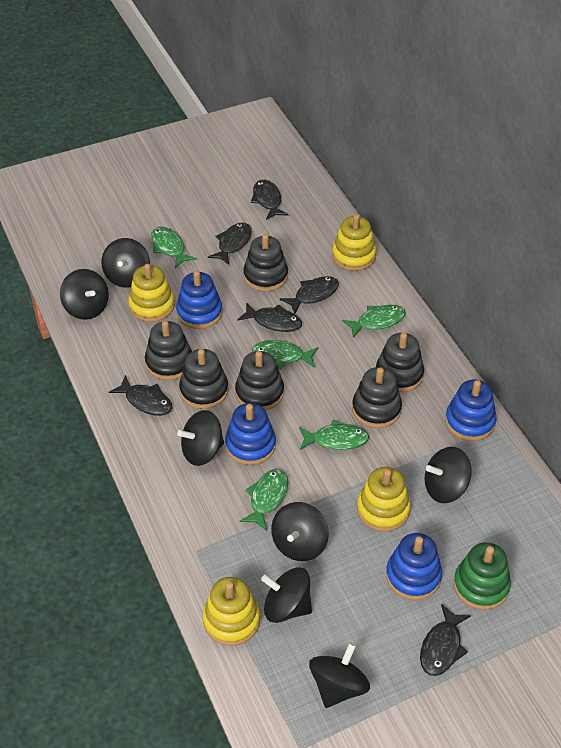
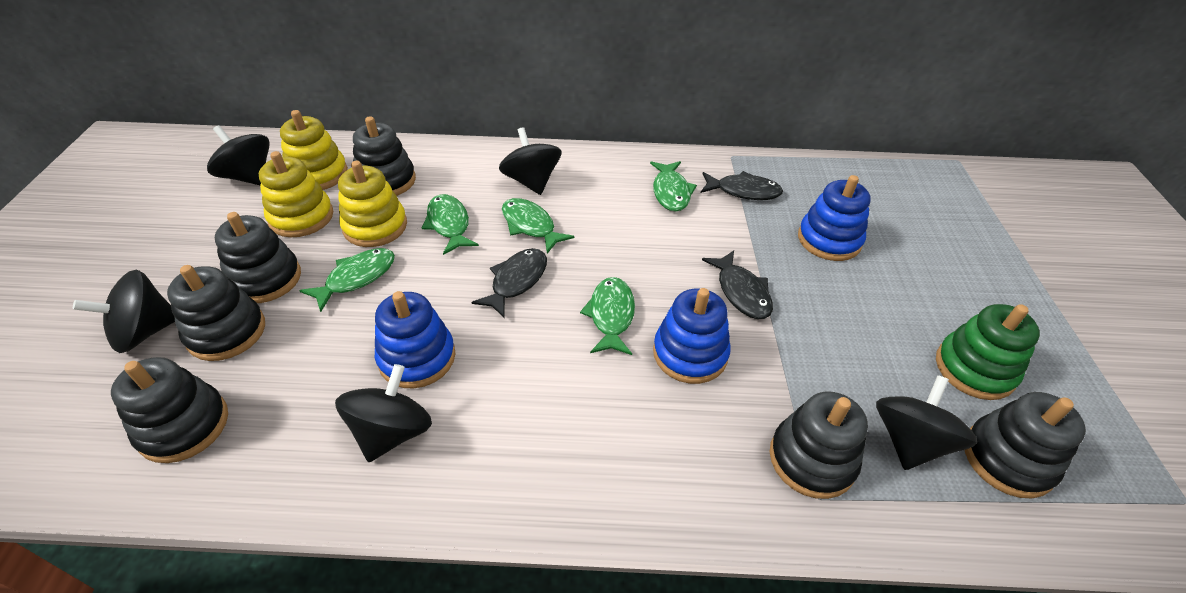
black fish: [109,375,172,416] [208,223,252,265] [237,302,302,332] [251,180,289,220] [280,276,339,314] [420,604,471,676] = 6 -> [472,248,547,318] [701,171,783,200] [702,250,773,319] = 3
black spinning top: [60,269,109,320] [101,238,150,288] [177,410,224,466] [261,568,312,623] [271,502,329,561] [309,643,370,708] [425,447,472,503] = 7 -> [73,270,175,353] [207,125,270,185] [335,364,432,462] [499,127,562,195] [876,375,977,470] = 5
blue stacking toy: [176,271,223,329] [225,403,276,465] [386,533,442,600] [445,380,496,441] = 4 -> [375,291,456,388] [653,288,731,384] [798,175,871,261] = 3
yellow stacking toy: [128,264,175,322] [203,577,260,646] [332,214,376,271] [357,467,411,532] = 4 -> [259,151,333,237] [280,110,348,190] [338,161,407,247] = 3

